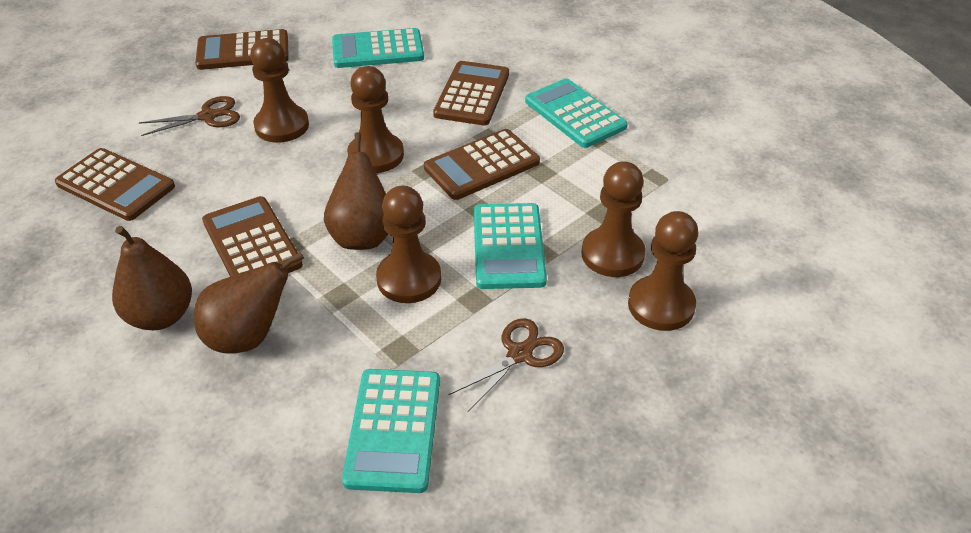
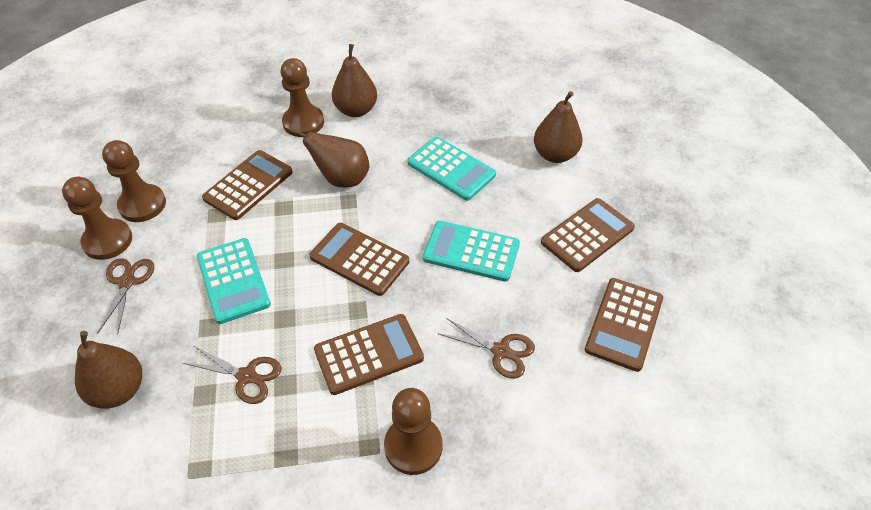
brown pawn: [250,38,309,143] [347,66,404,173] [376,186,441,303] [581,161,645,277] [628,211,698,331] = 5 -> [62,177,132,260] [102,140,166,222] [280,58,324,137] [384,388,443,475] = 4
brown pear: [112,226,192,330] [194,252,304,353] [324,132,388,250] = 3 -> [75,331,142,409] [290,128,369,188] [332,44,377,117] [534,91,583,163] = 4
brown scissors: [139,96,240,136] [448,318,564,412] = 2 -> [98,258,155,333] [183,346,281,404] [437,318,535,379] = 3
turquoise calculator: [332,28,424,68] [342,369,440,493] [474,203,547,289] [525,78,628,148] = 4 -> [197,238,271,324] [407,137,496,201] [423,221,520,282] = 3

